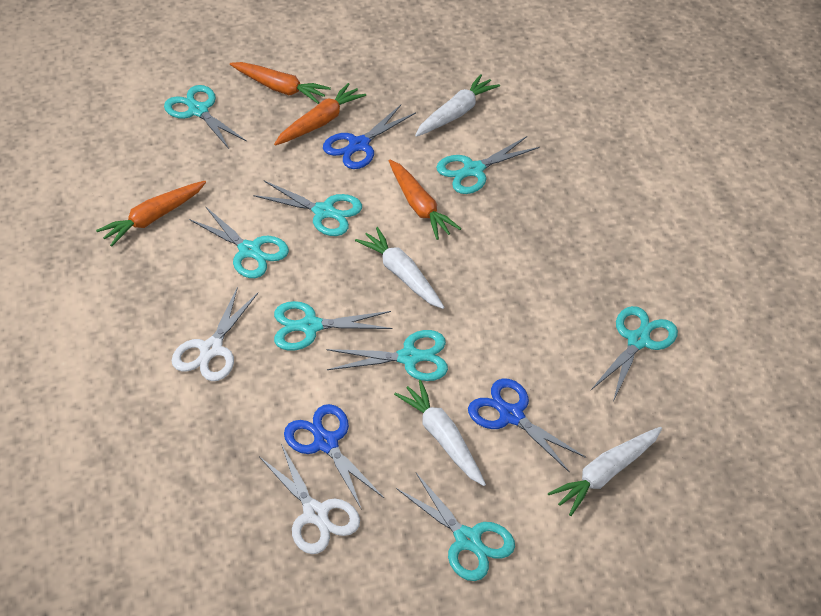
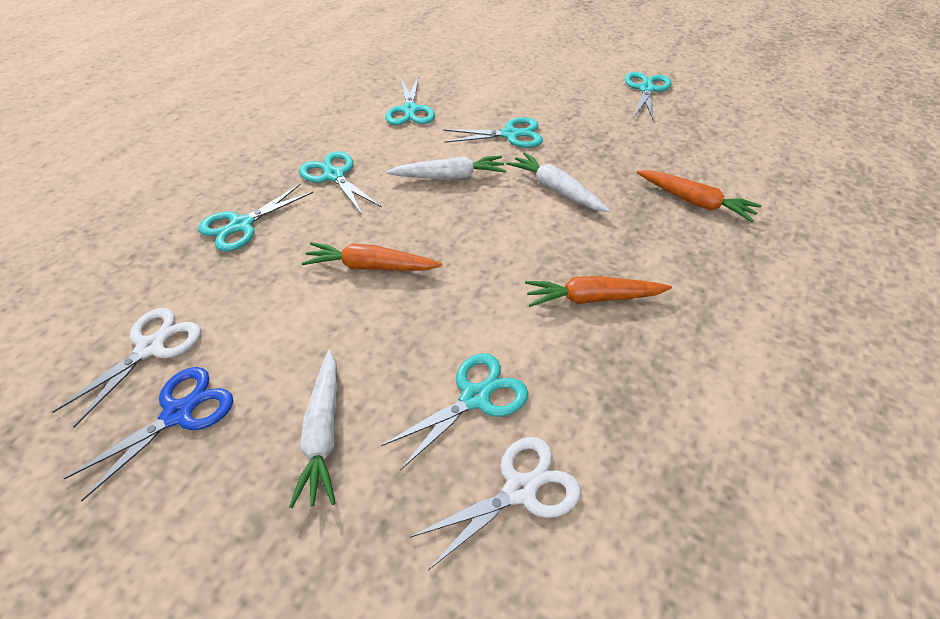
blue scissors: [284,404,384,510] [323,105,416,169] [468,378,586,473] = 3 -> [63,367,233,501] = 1
orange carrot: [96,181,206,247] [230,62,331,104] [274,83,366,145] [389,160,461,240] = 4 -> [302,242,442,271] [525,276,672,307] [636,170,761,222] = 3
turquoise scissors: [164,85,247,149] [189,206,289,278] [253,181,362,236] [274,301,392,351] [326,330,448,381] [396,473,515,581] [436,136,540,194] [591,306,678,401] = 8 -> [198,183,313,251] [299,151,382,215] [381,354,528,470] [385,78,435,125] [443,117,543,148] [625,72,671,120] = 6
white carrot: [355,227,444,309] [394,380,486,486] [415,74,500,137] [548,427,662,516] = 4 -> [289,350,337,508] [386,156,506,180] [507,152,610,212] = 3

